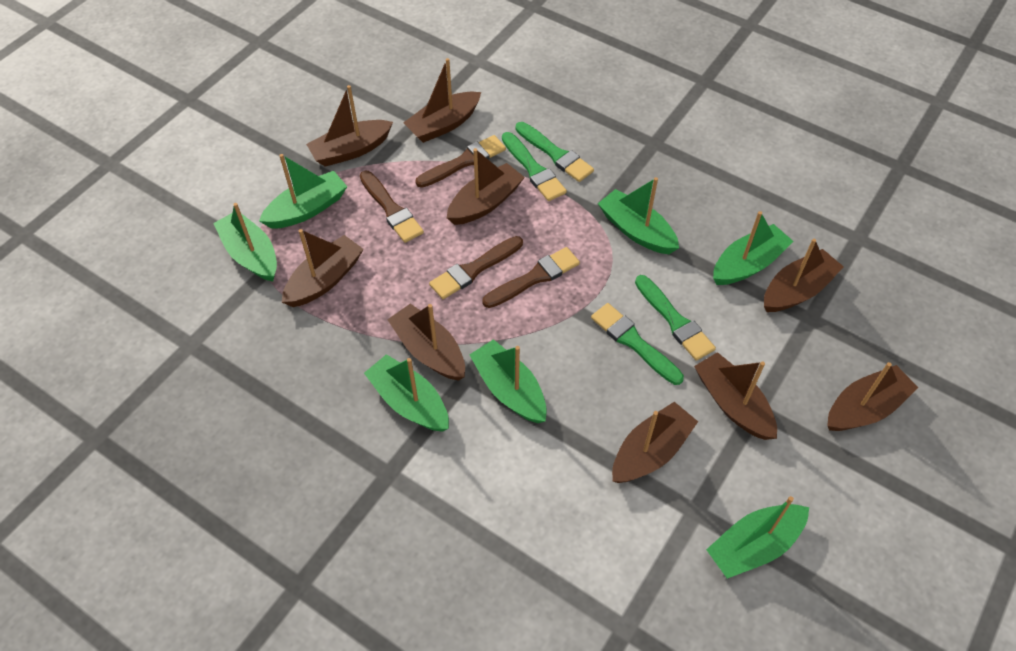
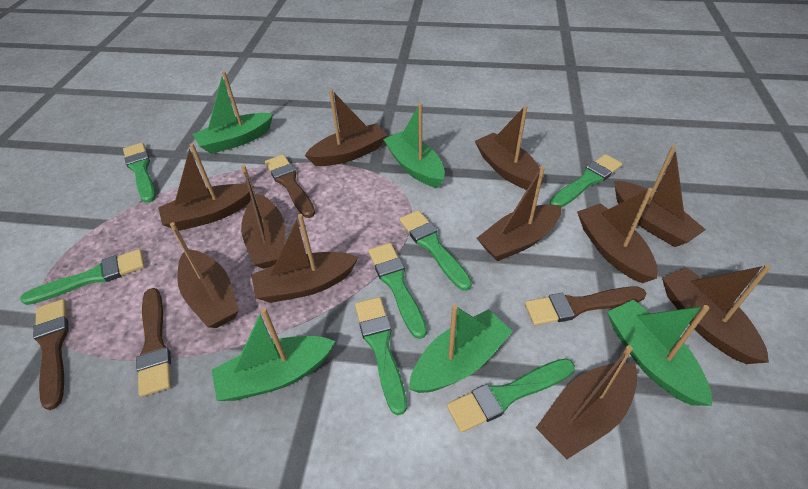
brown boat: [282,229,364,307] [306,85,393,167] [387,303,465,381] [403,58,481,143] [447,148,525,225] [612,402,698,483] [694,352,777,440] [764,239,844,312] [827,362,919,431] = 9 -> [158,143,254,231] [170,222,239,328] [241,165,285,269] [251,214,358,303] [305,89,387,166] [475,105,543,190] [477,166,562,261] [536,345,638,459] [577,188,658,283] [614,145,706,247] [662,264,771,364] = 11
green boat: [213,203,277,282] [259,154,347,229] [364,354,449,432] [469,339,547,423] [598,177,679,254] [706,496,809,579] [713,211,793,285] = 7 -> [193,71,273,154] [212,307,335,401] [383,103,445,188] [409,305,513,393] [607,300,712,406] = 5
green brush: [502,132,567,201] [515,122,594,182] [591,303,684,385] [635,275,716,361] = 4 -> [20,249,145,305] [123,143,156,203] [355,297,407,415] [369,243,427,339] [400,210,472,291] [447,359,575,433] [550,154,622,207] = 7

